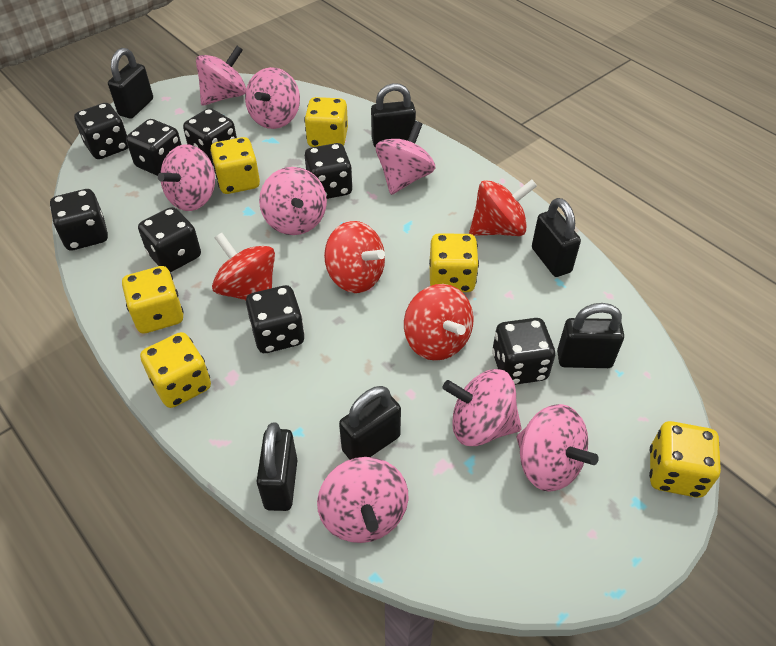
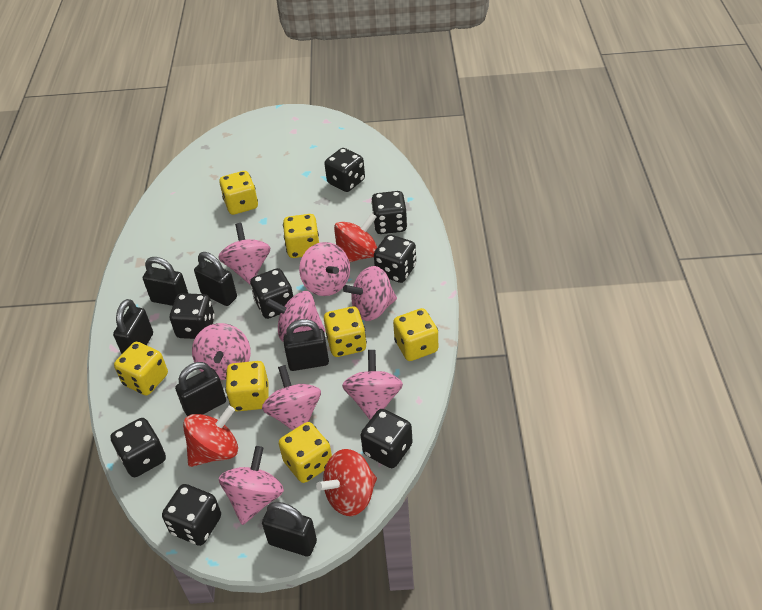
red spinning top: [212,233,275,300] [324,221,385,293] [404,284,473,361] [469,179,537,236] = 4 -> [183,406,238,467] [316,449,377,516] [334,213,377,262] = 3
yellow dice: [122,266,184,334] [140,332,211,408] [210,137,260,194] [304,97,348,147] [429,233,479,292] [649,421,721,498] = 6 -> [114,342,168,395] [219,171,258,215] [225,361,268,412] [279,422,332,483] [283,214,319,258] [324,306,367,357] [393,308,438,361] = 7

